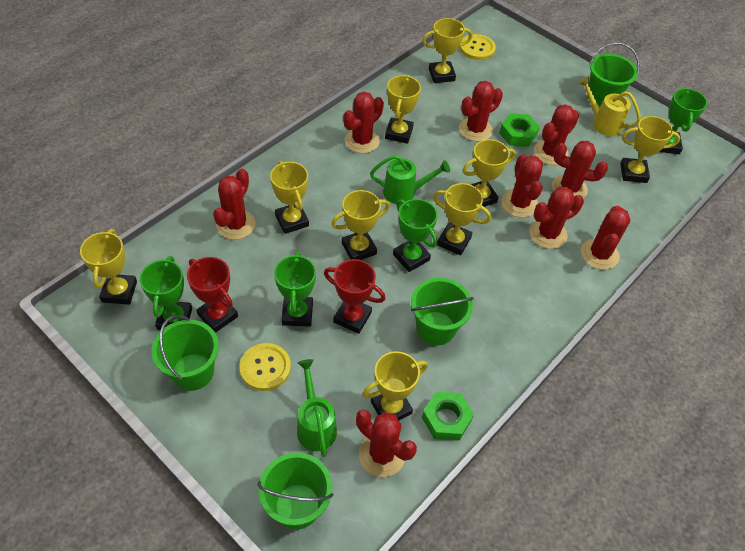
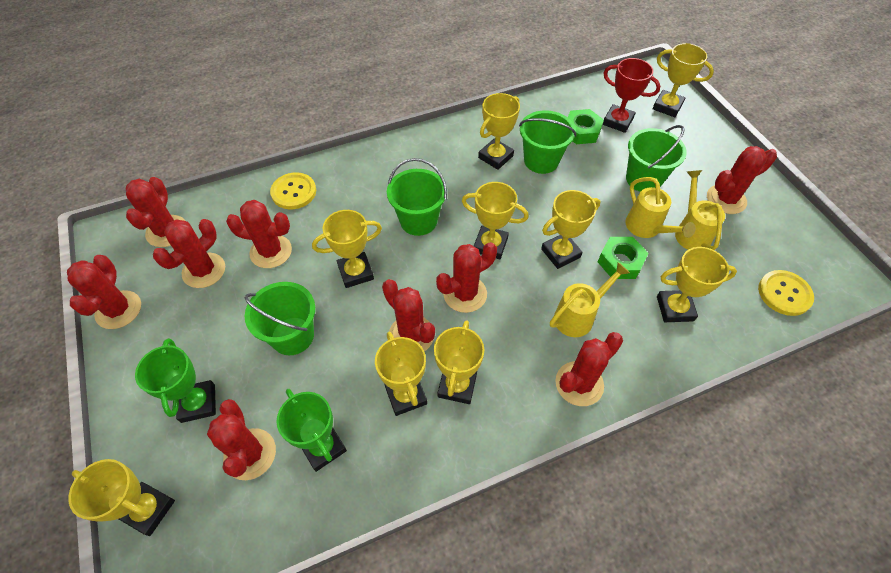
green trophy: [139,256,192,330] [274,252,316,327] [393,199,438,272] [660,87,707,154] = 4 -> [135,338,216,423] [277,389,347,472] = 2
green watering can: [297,359,337,457] [370,155,450,204] = 2 -> none = 0
red trophy: [187,257,238,333] [324,259,386,334] = 2 -> [603,58,660,133] = 1
yellow watering can: [578,76,641,136] = 1 -> [550,262,630,337] [625,177,696,238] [675,170,725,250] = 3

